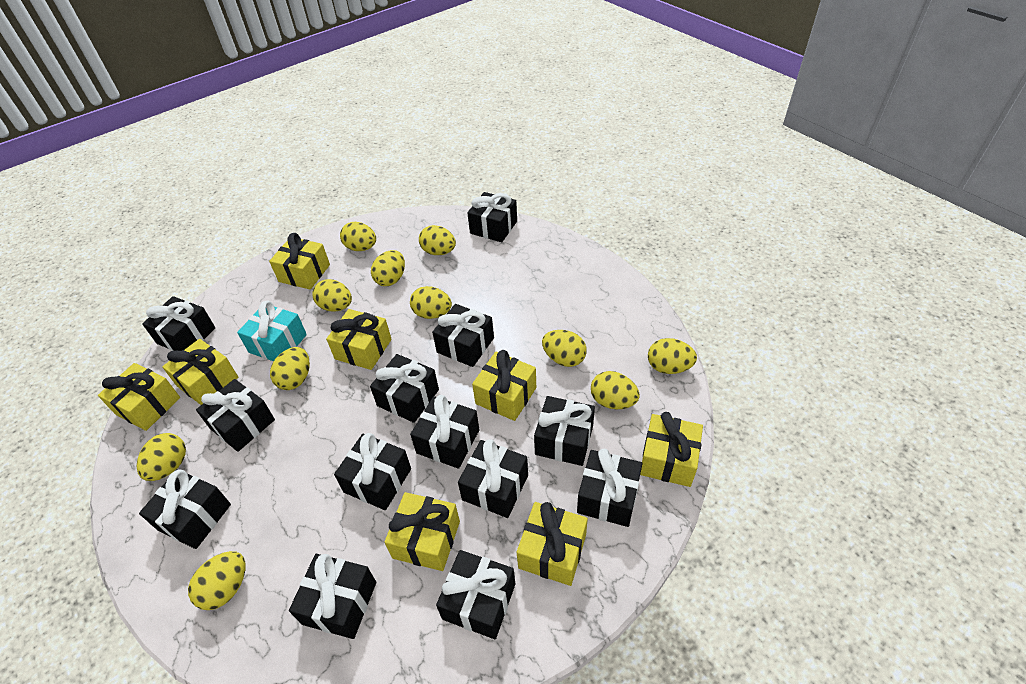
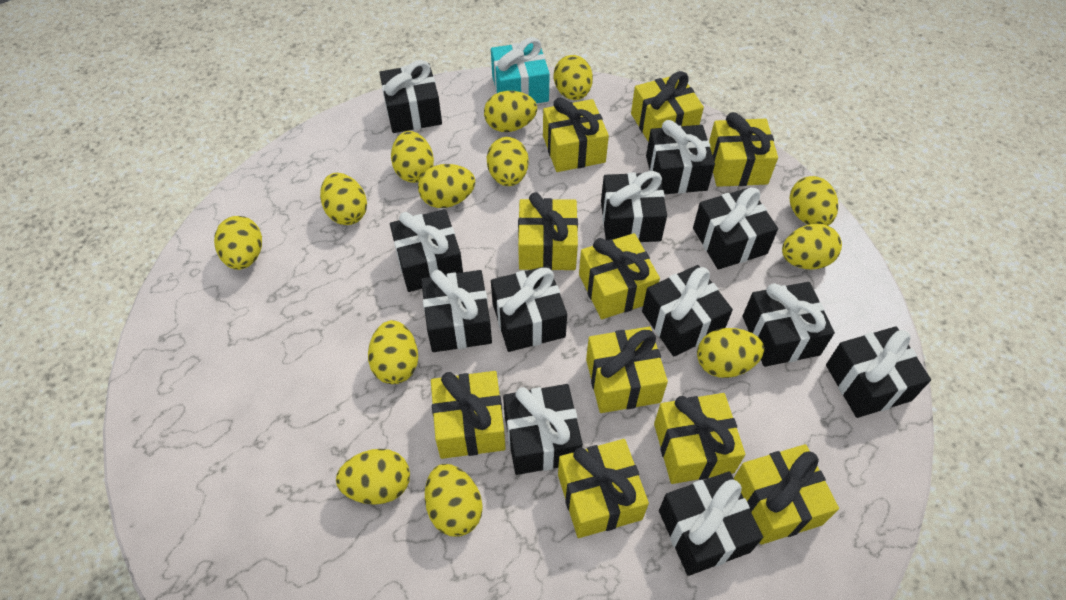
black gift: [139,469,231,549] [142,296,215,351] [196,379,275,452] [289,554,376,639] [334,433,411,510] [370,354,439,423] [410,395,480,469] [432,304,494,367] [436,550,515,639] [458,439,528,518] [467,192,517,242] [534,396,595,466] [577,448,642,527] = 13 -> [380,60,442,133] [390,209,463,292] [421,270,492,352] [491,266,567,352] [503,384,583,475] [601,171,667,242] [642,265,733,356] [646,120,715,194] [659,471,763,576] [693,187,778,269] [743,282,835,367] [826,326,931,418] = 12
yellow egg: [137,433,186,481] [188,551,246,610] [270,347,310,390] [313,279,352,311] [340,222,376,251] [371,250,405,286] [410,286,452,319] [419,225,456,255] [542,330,587,367] [591,371,640,409] [648,338,697,374] = 11 -> [214,216,262,270] [320,173,367,225] [336,449,410,505] [368,320,418,384] [391,131,434,183] [418,164,475,208] [425,464,483,537] [484,91,537,132] [487,137,529,186] [554,55,593,100] [697,328,764,378] [782,224,842,269] [790,176,838,226] = 13
yellow gift: [98,363,180,431] [162,339,238,405] [269,233,330,290] [326,309,392,370] [384,492,460,571] [472,350,536,421] [517,502,588,586] [640,412,703,487] = 8 -> [431,371,506,459] [518,192,578,270] [543,98,609,172] [558,439,649,538] [579,233,660,319] [586,327,668,413] [631,71,704,142] [654,393,745,484] [709,112,778,187] [734,444,839,544] = 10

